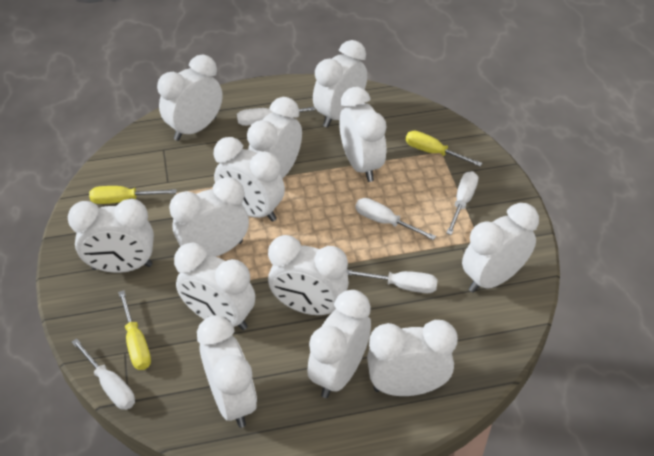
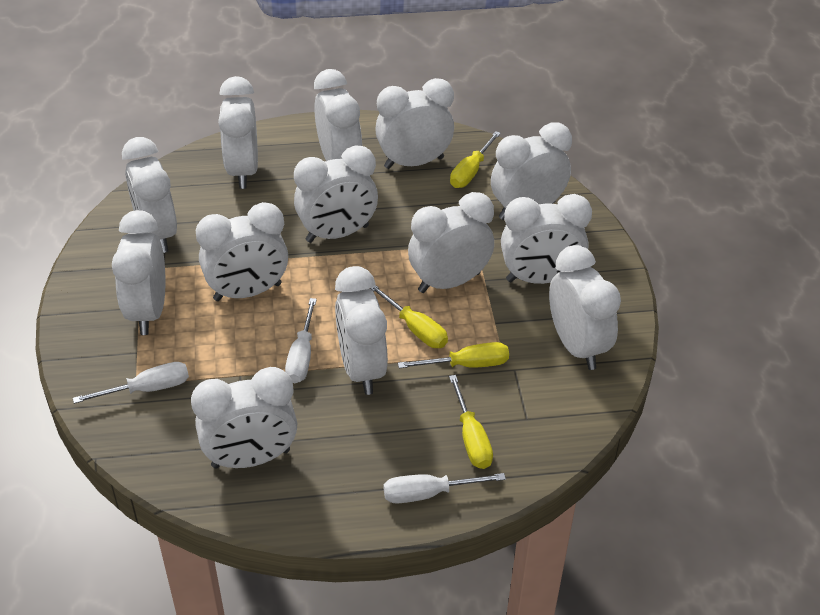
white screwdriver: [72,338,135,410] [237,107,315,126] [346,270,438,293] [356,198,436,240] [446,171,478,235] = 5 -> [73,362,189,404] [285,298,317,383] [384,473,506,504] = 3
yellow screwdriver: [89,186,177,204] [118,290,151,370] [406,131,482,166] = 3 -> [370,285,448,348] [398,342,509,368] [449,375,493,469] [450,131,501,188] = 4

